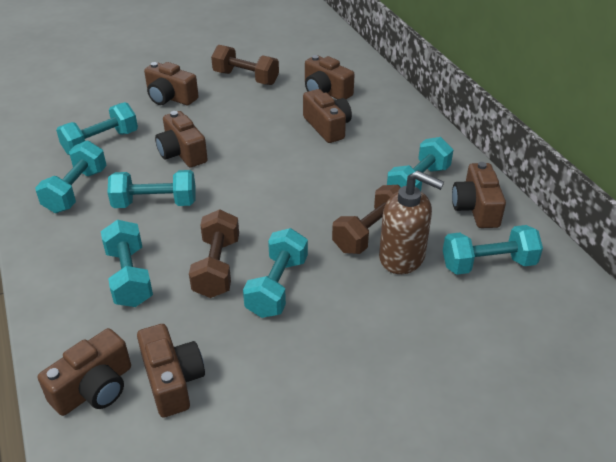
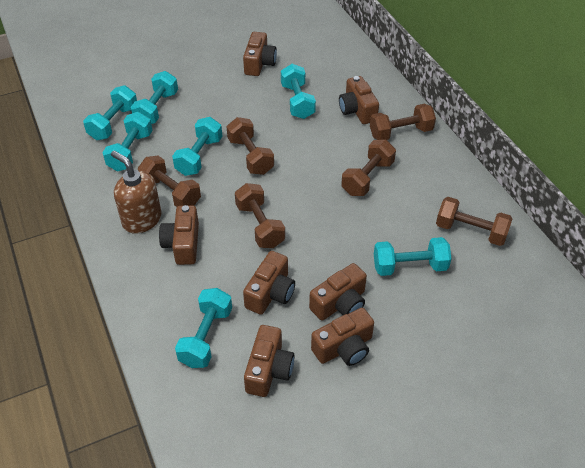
brown dumbbell: [189,209,239,298] [211,45,279,85] [332,185,401,254] = 3 -> [138,156,201,207] [227,117,274,175] [235,183,285,248] [341,140,396,196] [370,104,436,140] [436,197,513,246] = 6

